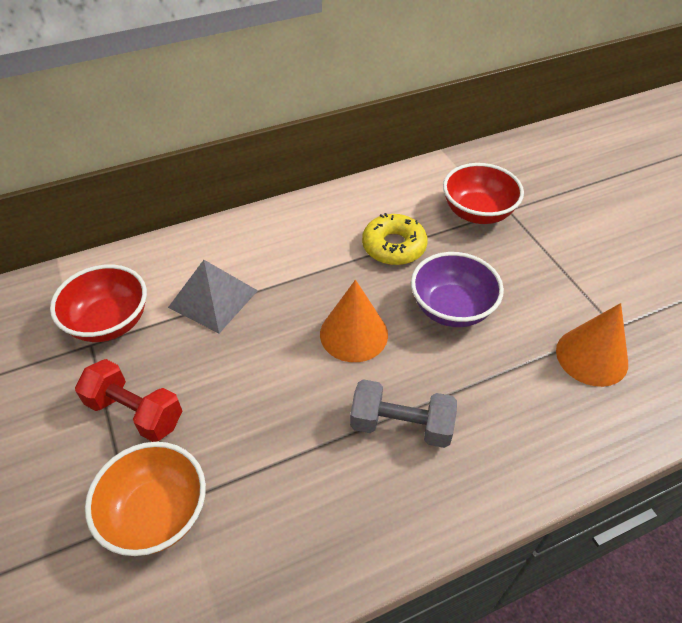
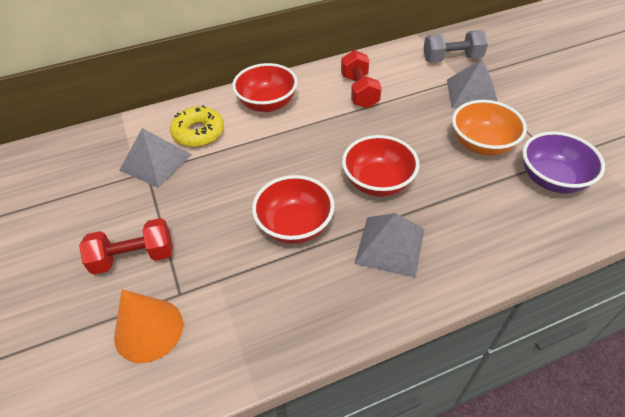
grey pyramid: [168,260,258,333] = 1 -> [119,128,192,188] [354,213,424,278] [447,59,498,109] = 3
orange cone: [320,280,388,362] [556,303,628,387] = 2 -> [114,289,183,363] = 1
red bowl: [50,265,147,342] [443,163,524,224] = 2 -> [232,63,298,112] [252,175,335,244] [342,135,419,197] = 3
red dumbbell: [75,359,182,442] = 1 -> [79,218,173,275] [341,50,382,108] = 2

